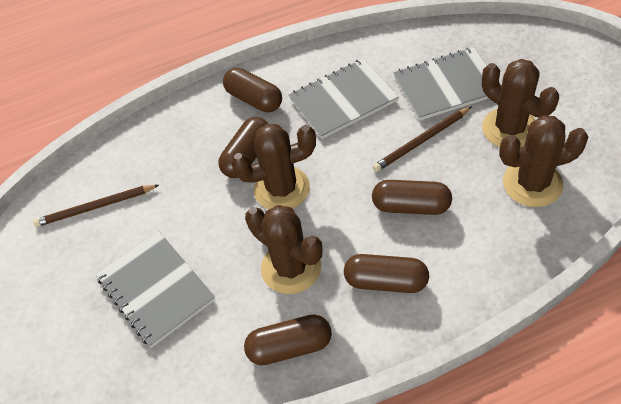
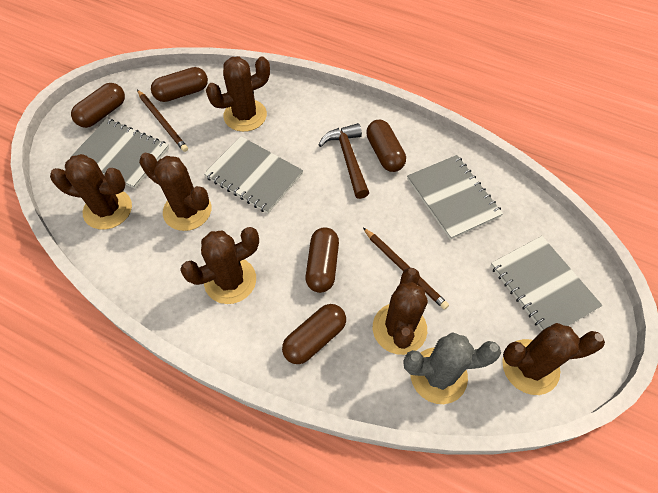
brown cactus: [231,124,316,210] [245,205,322,294] [482,59,559,147] [499,115,588,207] = 4 -> [50,154,132,229] [139,153,211,231] [180,227,259,304] [206,56,270,132] [373,267,428,355] [502,323,605,395] = 6
brown hammer: none = 0 -> [319,123,369,199] = 1
grey cactus: none = 0 -> [403,332,501,404] = 1
grey notebook: [96,231,215,348] [289,59,399,139] [393,47,489,121] = 3 -> [70,119,169,189] [204,136,303,214] [407,155,503,240] [491,236,603,331] = 4

